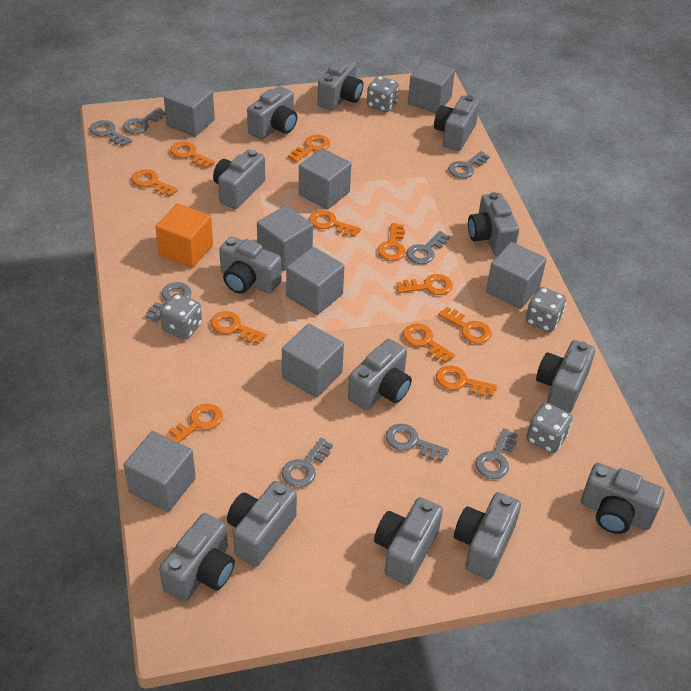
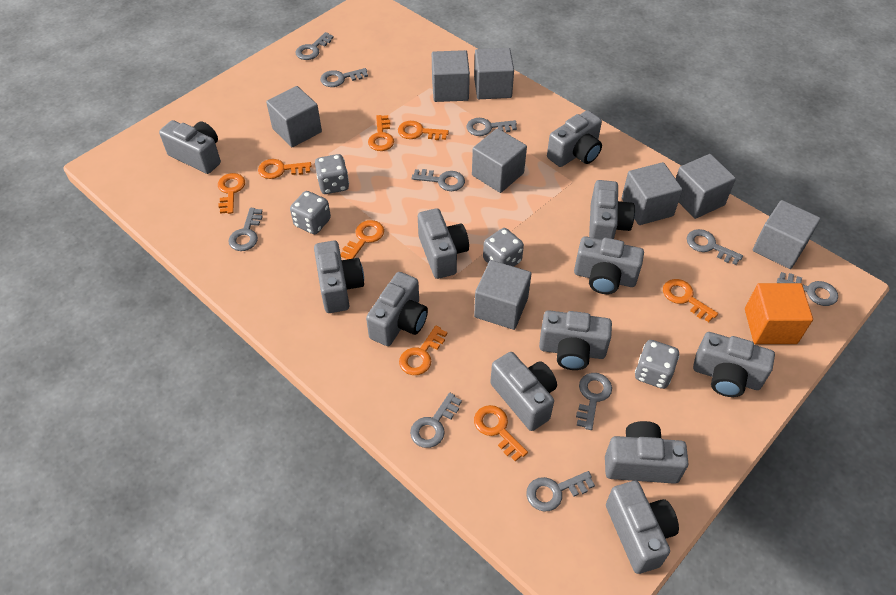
grey camera: [159,513,235,602] [213,150,265,209] [219,236,281,294] [227,481,297,567] [247,86,297,140] [318,58,363,111] [348,339,412,410] [374,497,443,585] [434,95,480,151] [454,492,521,579] [468,192,519,256] [536,340,595,413] [581,463,665,534] = 13 -> [159,120,221,174] [314,241,364,313] [366,272,428,346] [418,208,469,279] [490,352,557,431] [539,310,612,370] [547,110,602,167] [574,236,644,294] [589,180,635,240] [605,421,688,484] [606,481,679,574] [693,332,775,397] = 12
grey key: [90,120,132,147] [123,108,165,134] [145,282,191,322] [282,438,333,488] [386,424,449,461] [407,231,450,264] [448,151,490,178] [475,428,517,479] = 8 -> [228,208,263,251] [296,32,334,60] [320,68,368,87] [410,393,462,448] [412,169,465,191] [467,118,517,136] [526,471,595,511] [576,373,612,430] [687,229,743,265] [777,272,838,306] = 10
orange key: [131,169,178,196] [165,404,223,443] [170,141,215,168] [211,311,266,344] [288,135,330,162] [309,210,361,237] [378,223,406,261] [396,274,453,295] [403,324,455,363] [436,366,497,397] [438,307,491,344] = 11 -> [218,173,245,214] [258,159,311,179] [341,220,384,260] [368,115,394,151] [398,121,449,140] [399,326,447,375] [474,405,528,461] [663,279,718,322] = 8

